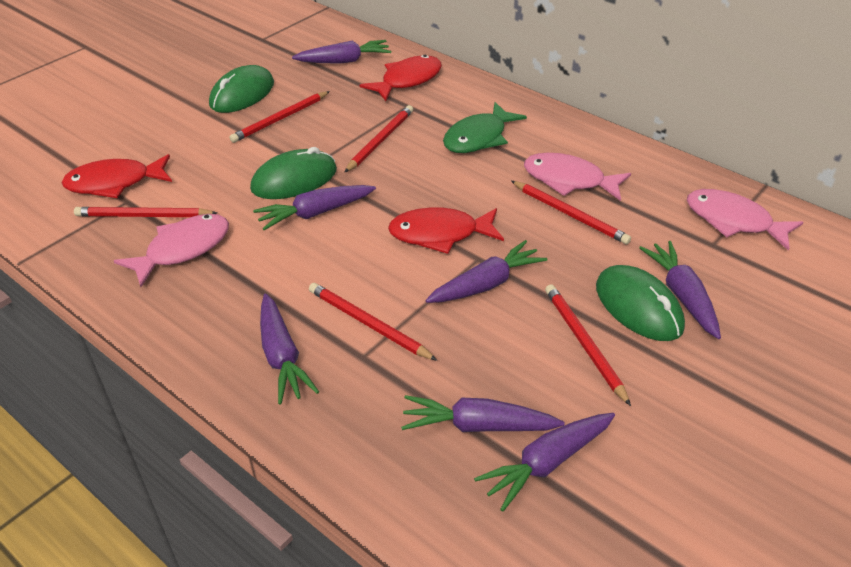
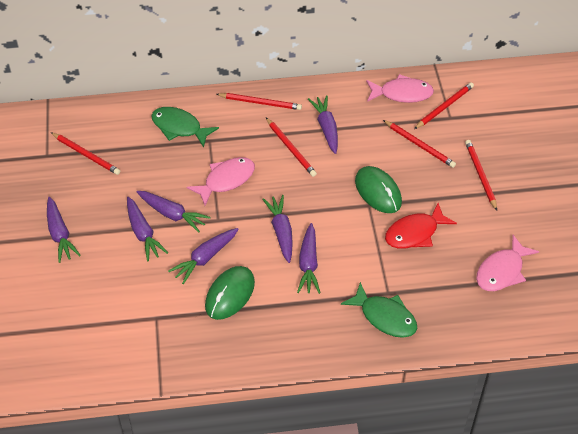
green fish: [443,102,527,153] = 1 -> [151,107,219,148] [341,282,417,338] = 2
green mouse: [209,65,274,113] [250,147,337,199] [596,265,685,341] = 3 -> [205,266,255,320] [355,166,402,213] = 2
red fish: [62,154,172,198] [360,55,442,101] [388,207,504,254] = 3 -> [385,203,457,249] = 1

